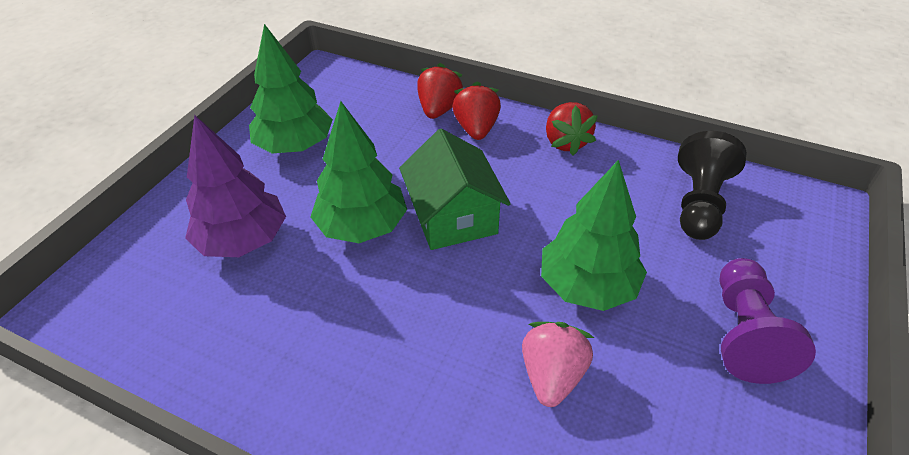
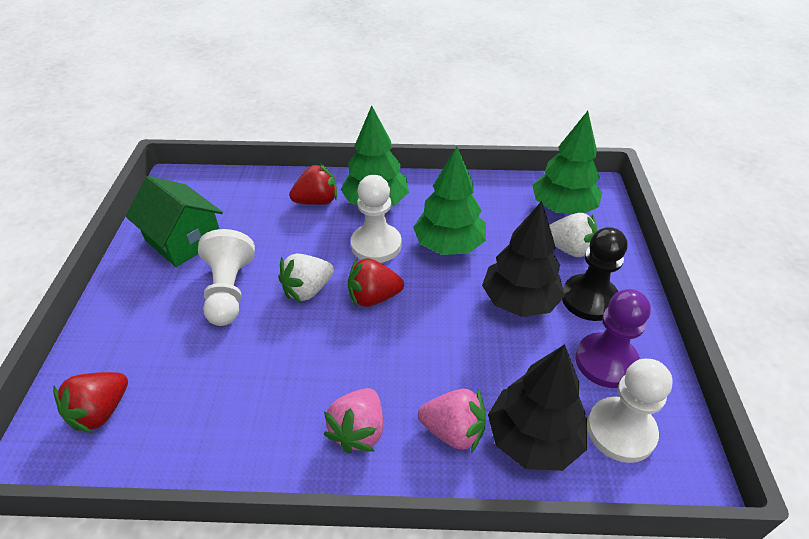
black tree: none = 0 -> [482,201,565,317] [488,344,587,471] = 2
pink strawberry: [522,322,594,407] = 1 -> [324,388,383,454] [418,388,486,453] = 2
purple tree: [185,115,286,257] = 1 -> none = 0
white pawn: none = 0 -> [198,229,255,326] [351,175,402,263] [587,359,673,463] = 3
white strawberry: none = 0 -> [279,254,334,303] [549,213,597,257] = 2

